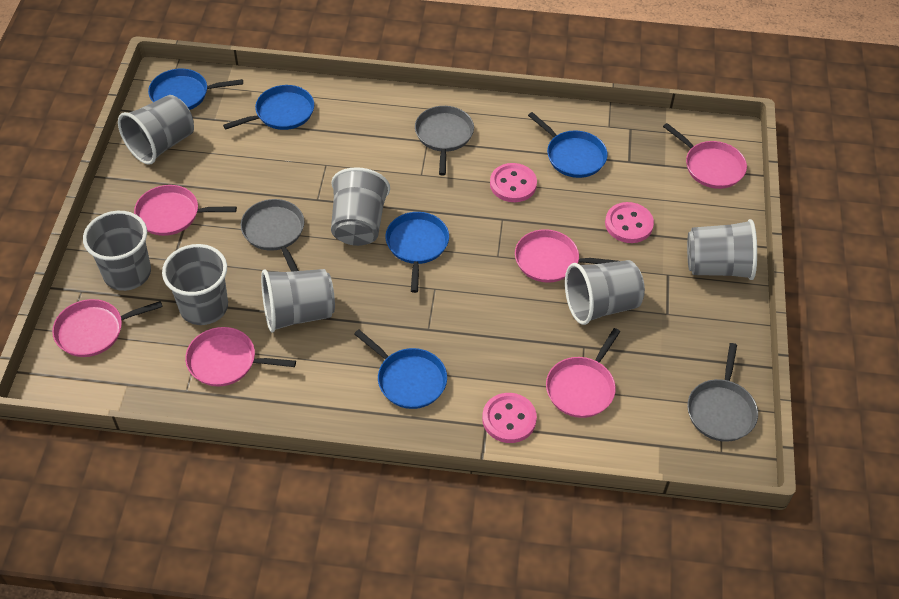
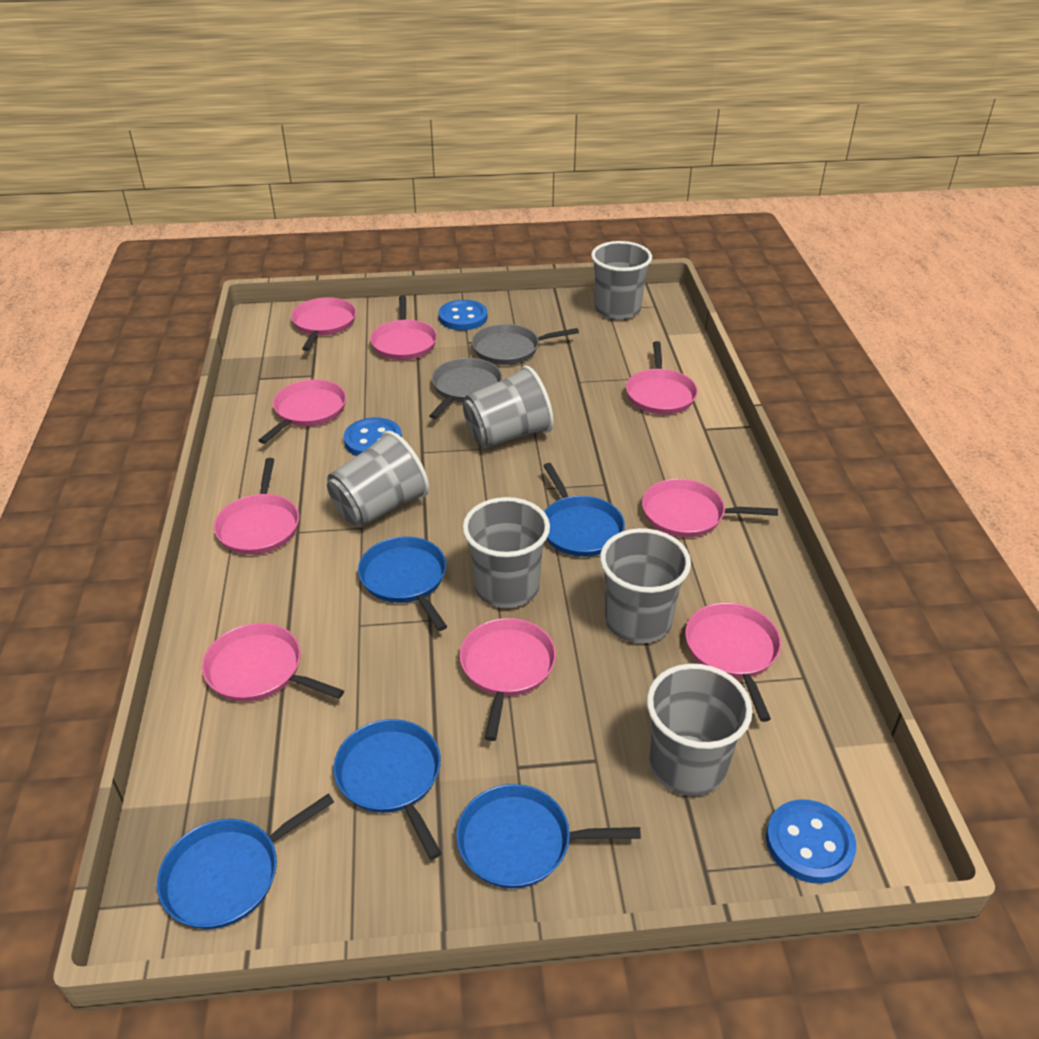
blue button: none = 0 -> [343,417,402,456] [438,300,487,330] [766,799,856,884] = 3
grey cup: [83,211,151,291] [118,95,194,165] [162,244,228,325] [261,269,335,333] [331,167,390,246] [565,260,645,325] [687,219,757,280] = 7 -> [327,431,429,527] [463,366,553,448] [463,497,550,608] [591,241,652,320] [600,528,691,643] [647,664,753,796] = 6
grey pan: [240,199,304,272] [415,106,474,176] [687,343,758,442] = 3 -> [429,358,502,419] [472,324,579,365] = 2
pink button: [482,393,537,443] [490,163,537,202] [605,202,654,243] = 3 -> none = 0
pink pan: [52,299,163,357] [134,185,237,236] [185,327,296,386] [515,229,618,283] [546,328,620,418] [663,123,747,189] = 6 -> [202,623,344,702] [214,458,299,555] [258,379,346,444] [291,297,356,351] [370,295,437,360] [460,618,556,741] [626,341,698,415] [642,479,778,537] [685,603,781,722] = 9

